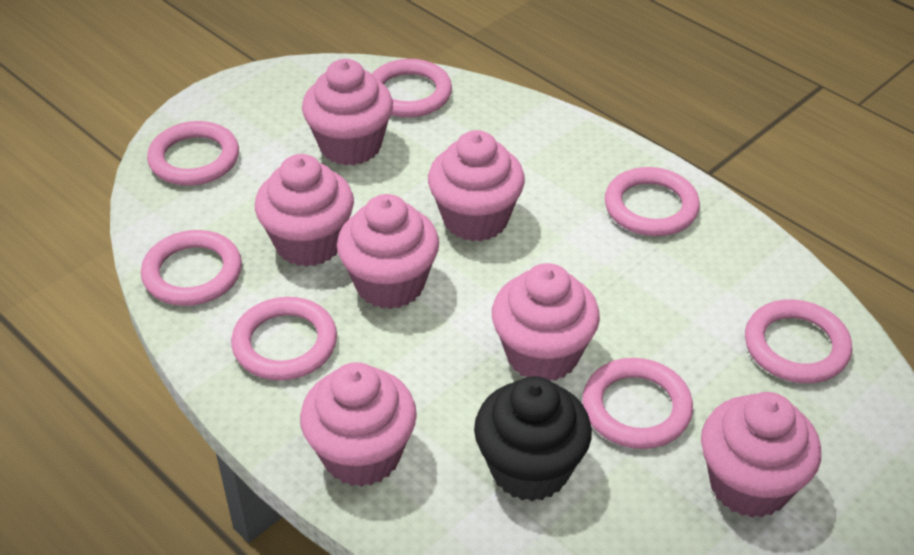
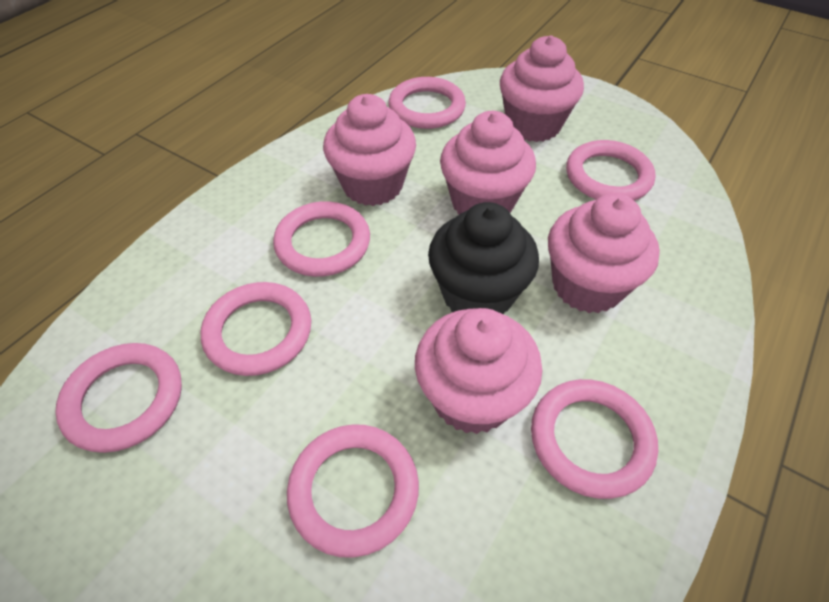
pink cupcake: [255,154,354,267] [300,362,417,487] [302,59,393,166] [337,194,439,309] [428,130,525,242] [492,263,600,381] [701,392,821,518] = 7 -> [323,94,416,206] [415,308,542,434] [440,111,536,215] [500,35,584,142] [548,193,660,313] = 5

